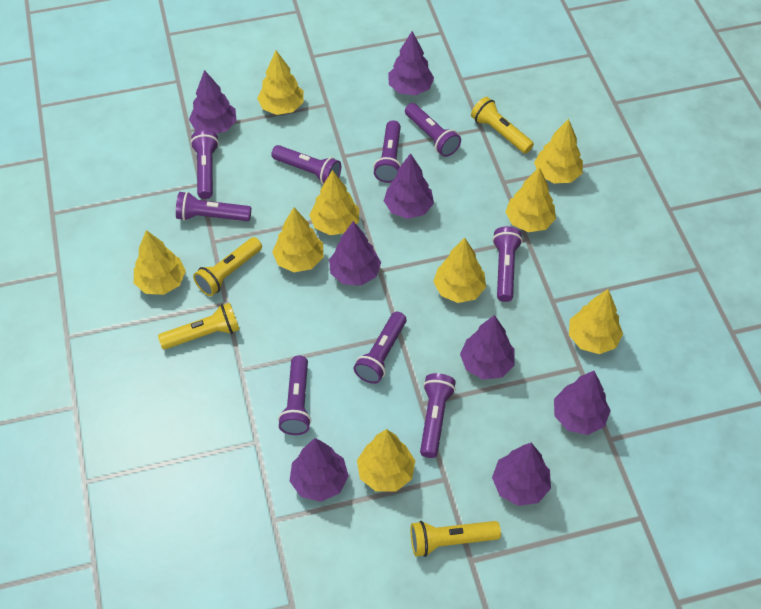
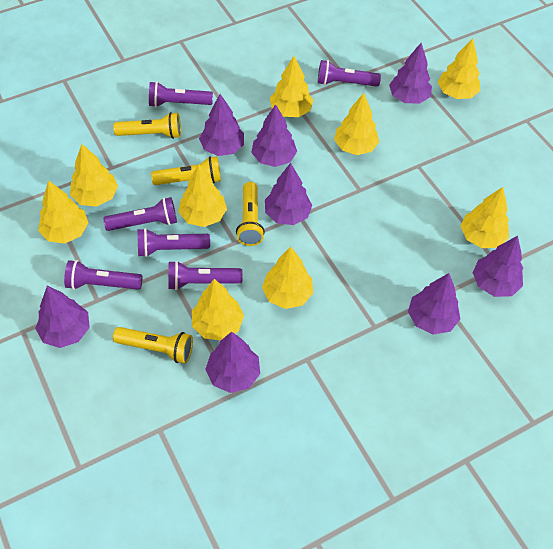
purple flashlight: [176,191,251,221] [190,130,219,199] [271,145,341,184] [278,355,311,435] [354,312,406,384] [373,120,401,183] [405,103,461,157] [420,373,456,458] [492,226,523,302] = 9 -> [64,260,143,290] [103,197,177,231] [137,228,210,257] [149,81,213,107] [168,261,243,290] [318,60,381,87] = 6

